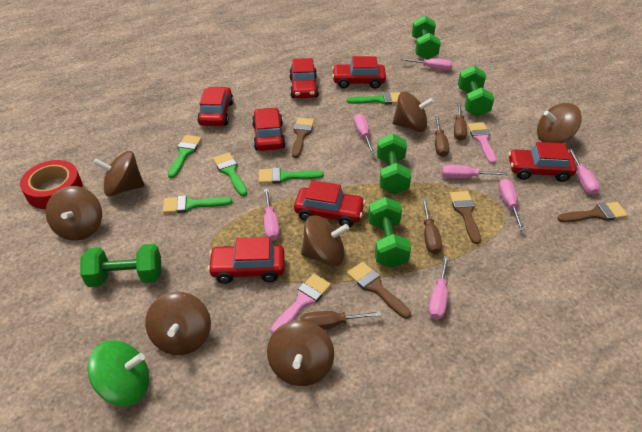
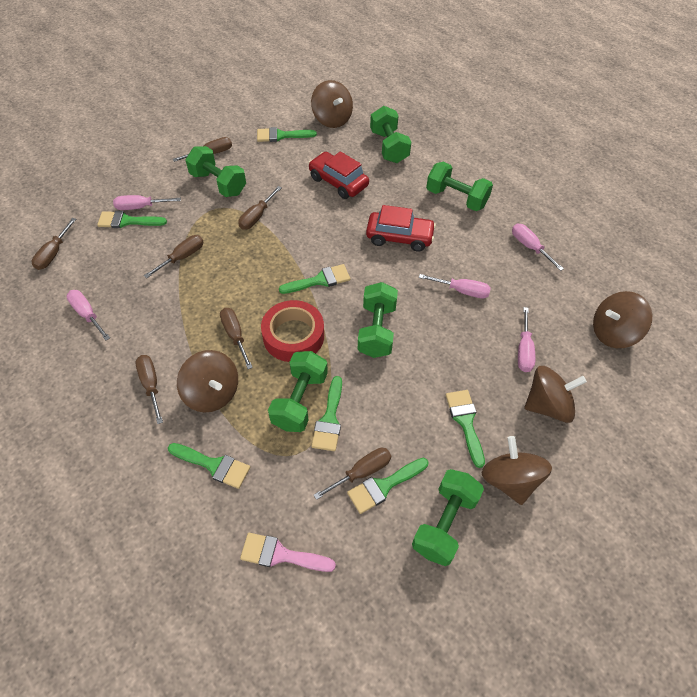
brown brush: [292,117,314,158] [347,262,411,319] [449,191,481,244] [557,202,628,222] = 4 -> none = 0
brown screwdriver: [300,311,382,329] [422,199,442,254] [435,116,449,157] [454,102,467,141] = 4 -> [32,218,76,270] [135,355,163,424] [144,235,204,278] [173,137,232,162] [220,308,253,369] [238,186,282,230] [314,448,392,500] = 7
brown spinning top: [46,186,102,241] [93,151,144,197] [145,292,211,355] [267,320,334,386] [301,215,349,266] [393,91,434,132] [537,103,582,143] = 7 -> [177,350,238,412] [311,80,353,128] [481,436,552,505] [525,366,587,423] [593,291,652,348] = 5
green brush: [163,195,232,214] [168,135,202,178] [213,152,247,196] [259,167,324,184] [347,92,401,105] = 5 -> [97,211,167,228] [168,443,250,489] [257,127,317,142] [279,264,350,294] [311,376,342,451] [347,458,429,514] [446,390,485,468] = 7
green dumbbell: [80,244,161,287] [368,197,411,268] [377,134,411,194] [412,16,441,60] [458,66,494,117] = 5 -> [185,146,246,197] [268,351,328,432] [357,282,398,358] [370,106,411,163] [412,469,484,566] [426,162,493,211] = 6
green spinning top: [88,340,149,406] = 1 -> none = 0
pink brush: [271,274,331,333] [467,123,496,164] = 2 -> [240,533,336,572] = 1
pink screwdriver: [264,189,280,241] [354,114,375,154] [401,58,453,71] [429,256,449,320] [442,165,508,179] [499,179,525,230] [568,149,600,195] = 7 -> [66,290,110,340] [113,195,181,210] [419,274,491,298] [512,224,564,271] [518,307,535,372] = 5
red car: [197,87,234,126] [207,237,285,284] [252,107,286,151] [289,58,319,98] [294,180,366,227] [332,56,386,89] [508,142,577,182] = 7 -> [308,151,369,199] [366,205,436,252] = 2

